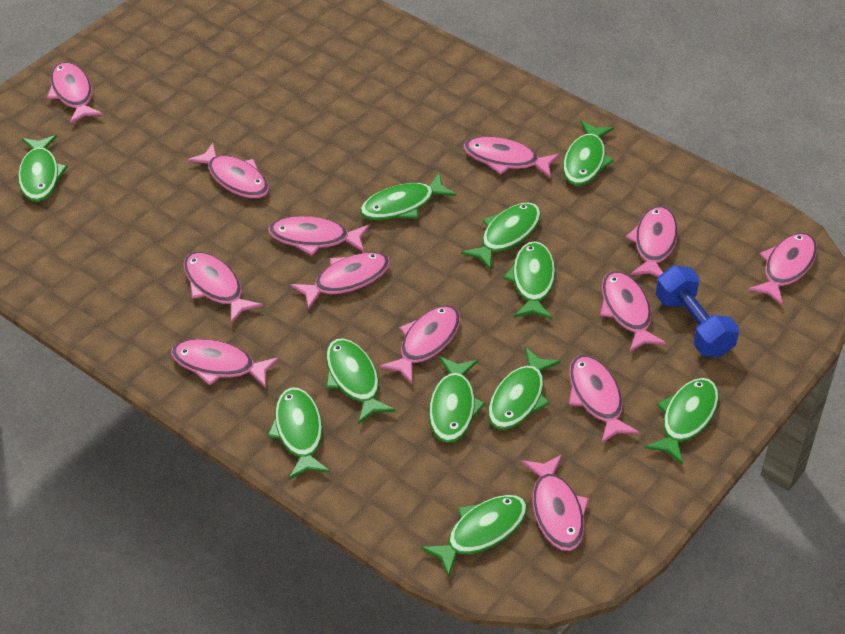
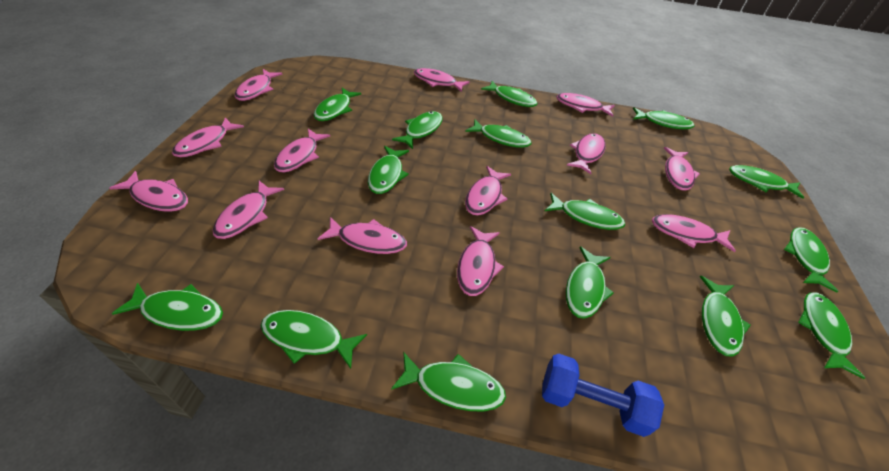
green fish: [18,135,68,202] [267,387,330,479] [326,338,396,424] [360,172,456,220] [421,495,527,577] [429,357,486,443] [461,202,541,270] [488,347,561,430] [503,241,555,319] [563,120,614,185] [645,378,719,465] = 11 -> [112,283,223,331] [260,310,367,369] [314,88,361,121] [368,146,409,194] [391,352,506,411] [392,111,443,149] [465,119,531,148] [481,81,538,107] [545,193,625,230] [566,246,614,319] [633,107,695,129] [700,276,751,357] [729,165,804,199] [784,227,838,293] [798,292,865,379] = 15

